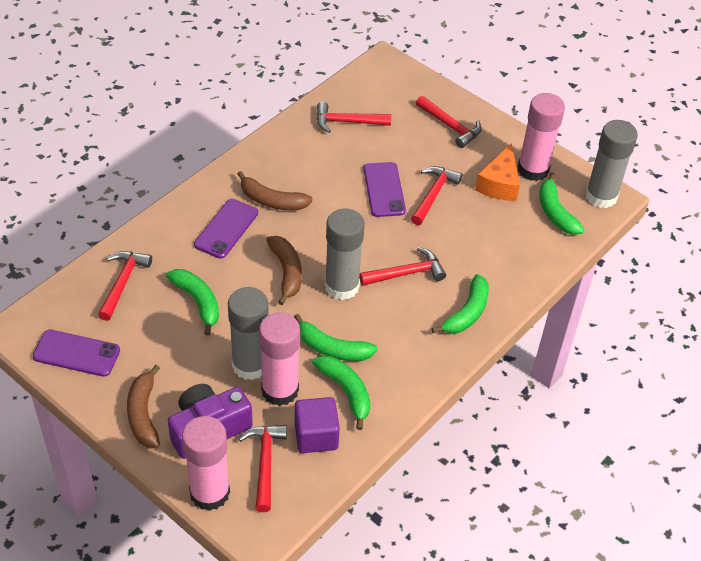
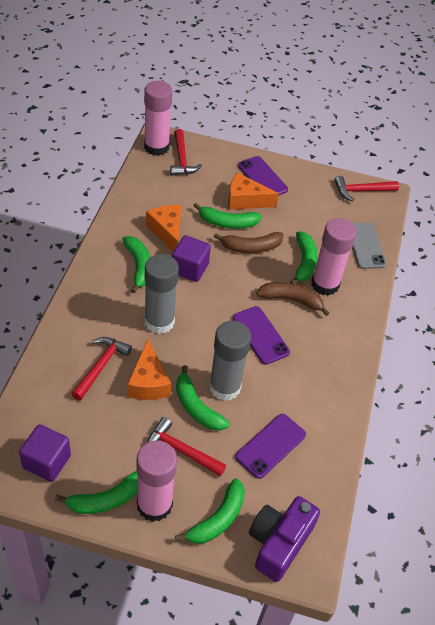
brown banana: [127,365,160,448] [237,171,313,210] [266,236,302,305] = 3 -> [214,232,284,253] [257,282,329,316] = 2
green banana: [166,269,219,336] [294,314,377,361] [312,355,371,430] [431,274,489,334] [539,173,584,235] = 5 -> [55,471,138,514] [122,236,150,293] [175,478,245,544] [176,365,230,431] [193,203,262,228] [290,231,317,284] = 6
grey glue stick: [228,287,269,380] [325,208,365,300] [585,120,638,208] = 3 -> [144,254,179,334] [209,321,251,401] = 2
grey phone: none = 0 -> [352,222,387,269] = 1
orange cheese: [475,143,520,201] = 1 -> [127,339,171,400] [146,205,181,251] [228,173,279,210] = 3
purple cube: [295,397,340,453] = 1 -> [19,424,71,482] [172,235,211,282] = 2
red hammer: [98,251,152,321] [239,425,287,512] [317,102,391,133] [360,247,446,286] [411,166,462,225] [416,96,482,148] = 6 -> [71,337,132,400] [147,417,226,476] [170,129,202,176] [334,176,399,202] = 4

